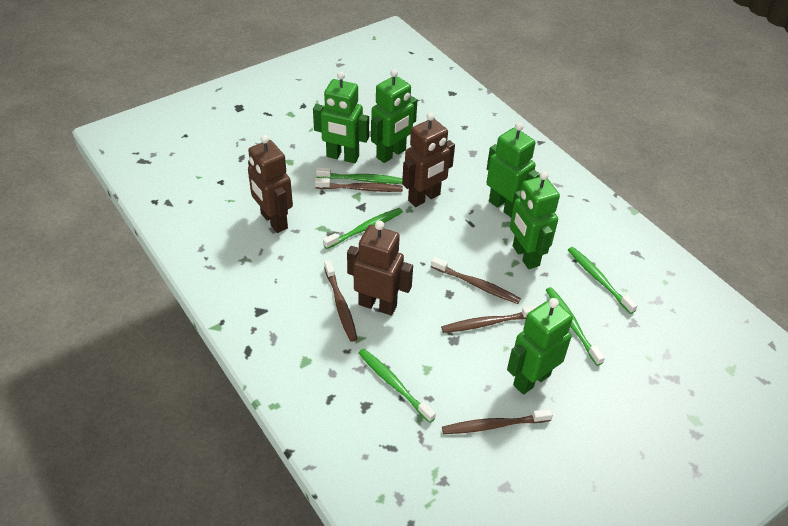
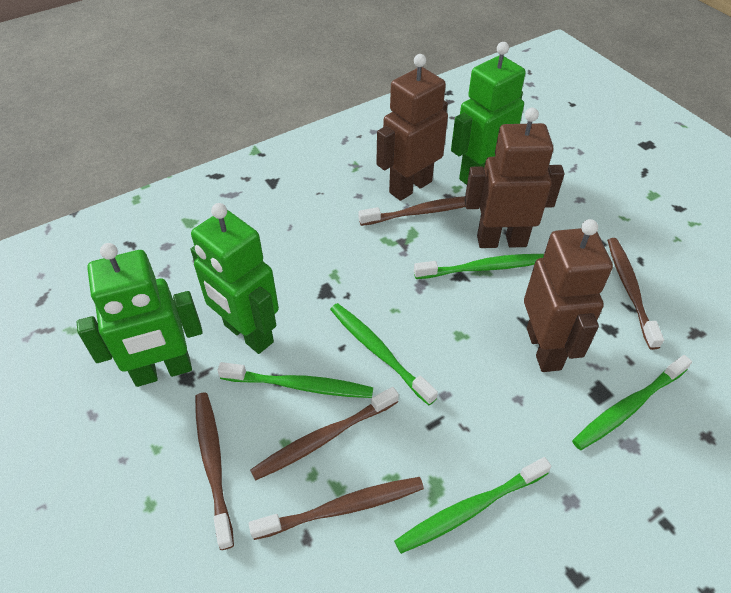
green robot: [313,71,369,163] [371,69,417,163] [486,122,540,217] [507,298,573,395] [510,171,560,269] = 5 -> [77,243,203,387] [191,203,279,354] [451,42,526,185] = 3

